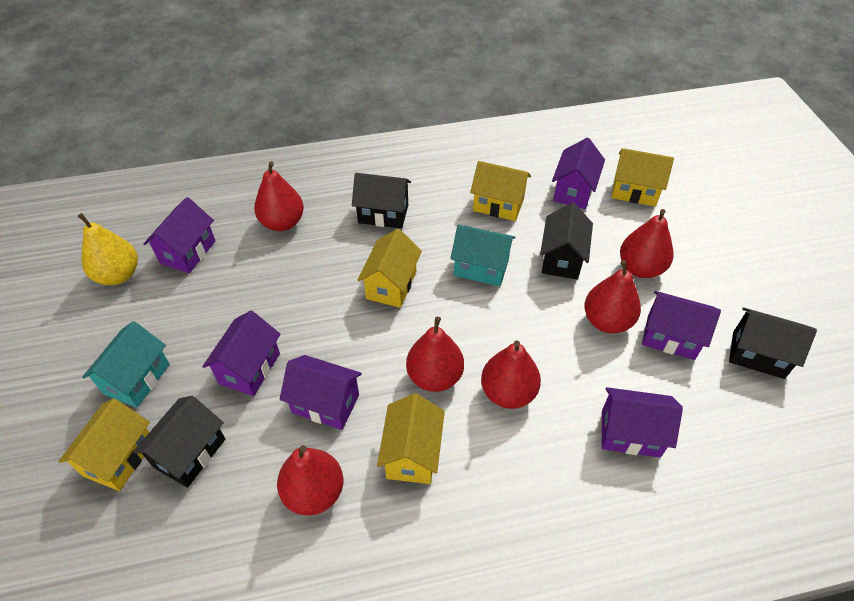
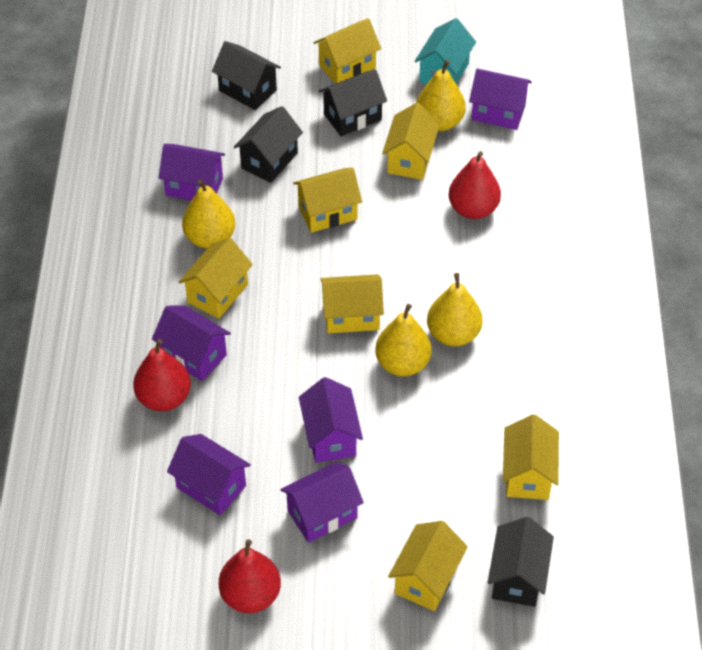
red pear: [254,161,304,231] [277,445,343,515] [406,317,464,392] [481,341,541,409] [584,260,641,333] [620,209,674,278] = 6 -> [133,339,191,411] [219,539,281,613] [449,151,501,219] = 3
turquoise house: [82,321,170,408] [450,224,515,286] = 2 -> [415,18,476,85] = 1
yellow house: [59,398,150,491] [357,229,422,308] [377,393,445,484] [470,161,531,221] [611,148,674,207] = 5 -> [178,238,253,319] [293,168,362,233] [314,18,381,84] [321,274,384,334] [382,103,440,180] [388,521,468,611] [503,414,559,500] = 7
yellow pear: [78,213,138,285] = 1 -> [182,179,235,248] [375,304,432,376] [416,60,466,131] [427,273,482,346] = 4

